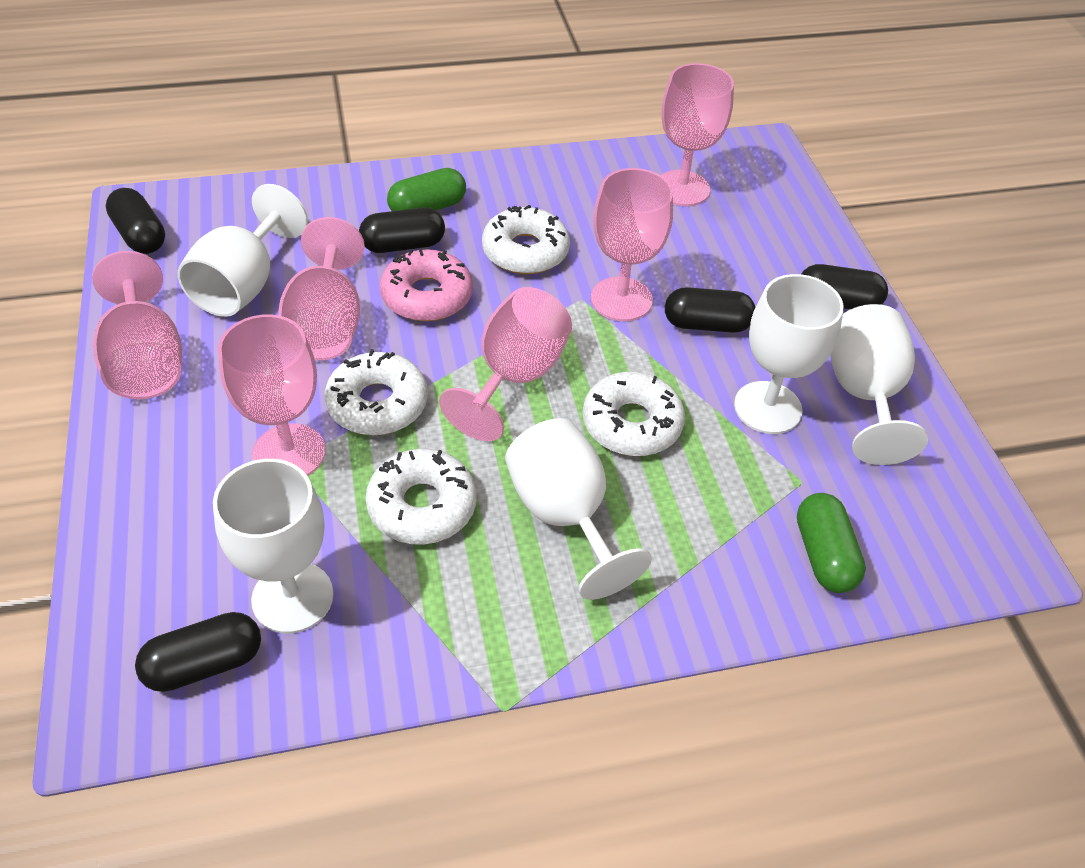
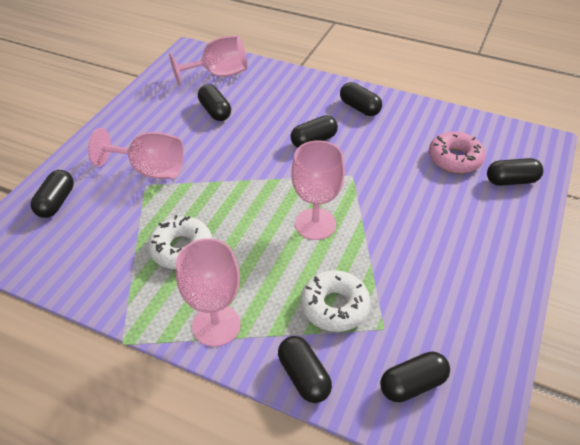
black capsule: [106,188,165,254] [135,612,261,692] [359,208,445,253] [665,287,756,333] [801,264,888,309] = 5 -> [31,170,74,218] [198,84,231,121] [278,336,332,403] [291,115,338,148] [340,82,382,116] [380,351,450,402] [487,158,543,186] = 7
green capsule: [387,168,466,211] [797,493,866,593] = 2 -> none = 0
pink goblet: [92,251,182,399] [218,314,326,476] [278,217,365,360] [439,287,572,441] [591,168,673,321] [661,63,734,206] = 6 -> [88,128,184,179] [169,35,247,86] [176,238,240,347] [291,141,345,240] = 4
white donut: [325,349,428,435] [366,449,477,545] [482,205,570,274] [583,372,685,456] = 4 -> [148,215,212,269] [301,270,370,332] = 2
white goblet: [177,184,308,317] [213,459,333,633] [505,418,652,600] [734,274,844,434] [830,304,928,465] = 5 -> none = 0

